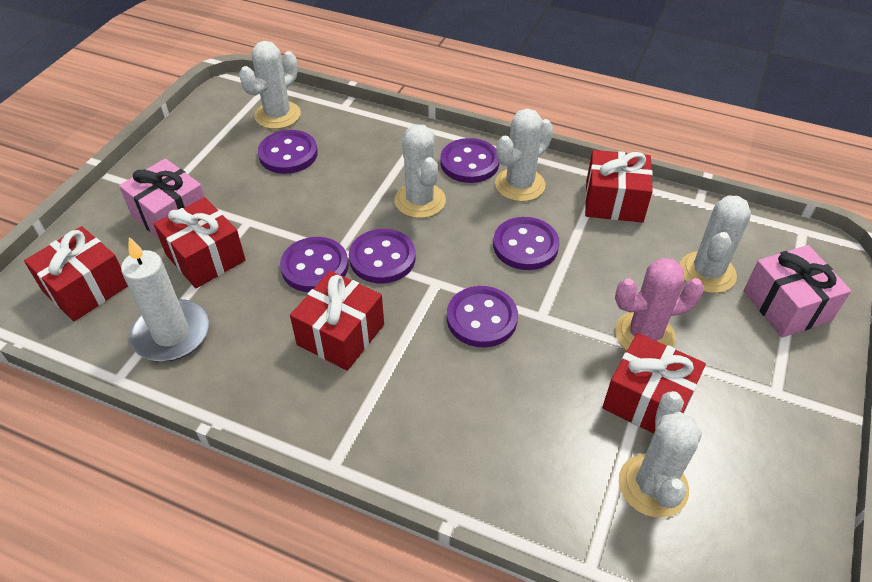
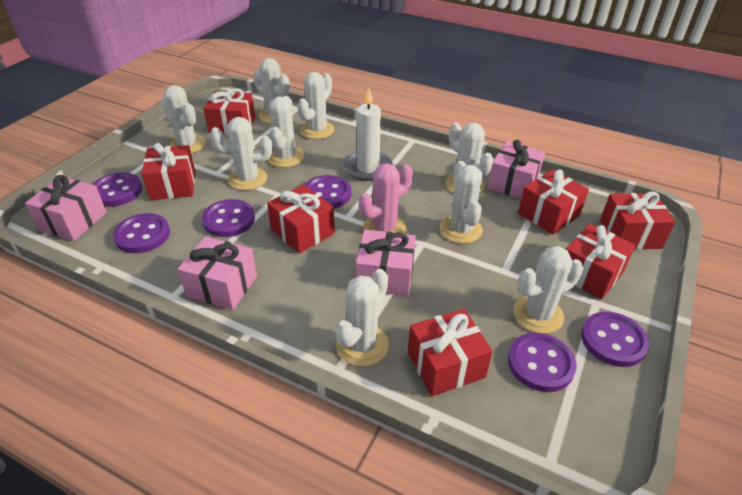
pink gift: [119,158,205,238] [744,245,851,337] = 2 -> [25,175,107,241] [178,236,257,310] [356,230,416,296] [487,140,545,199] = 4
red gift: [24,226,128,321] [154,197,246,288] [290,271,384,371] [585,150,653,223] [602,333,706,434] = 5 -> [141,143,195,200] [203,88,255,135] [267,185,335,253] [408,309,493,396] [518,170,589,235] [566,224,636,300] [600,192,675,250] = 7
white cactus: [239,41,301,129] [394,124,446,218] [495,109,553,202] [619,391,702,518] [680,195,751,293] = 5 -> [162,85,205,154] [210,117,272,190] [253,58,290,124] [268,96,304,167] [297,72,335,139] [335,269,389,366] [440,161,483,244] [445,122,493,193] [513,246,583,334] = 9

